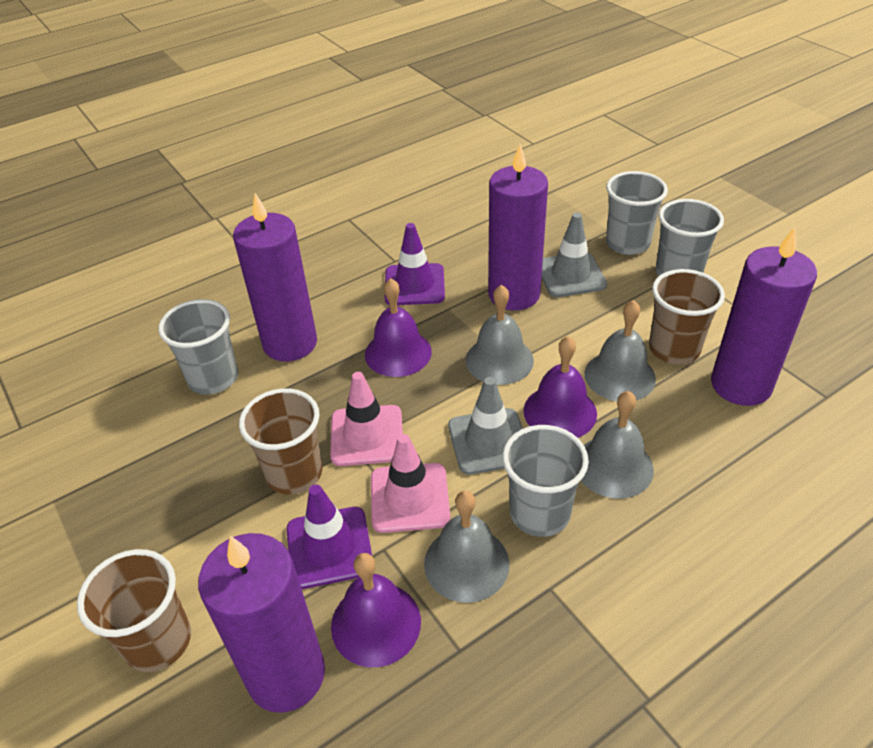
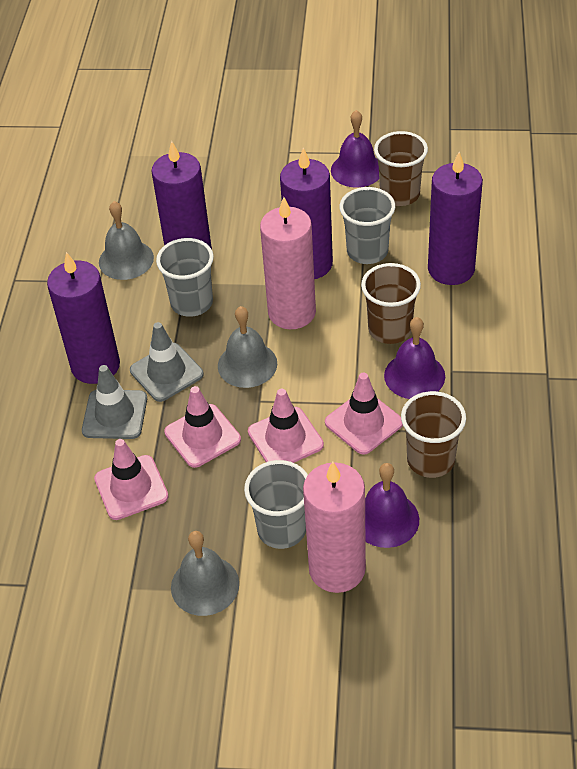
grey bell: [424,491,510,603] [466,285,534,385] [581,391,654,498] [584,300,656,401] = 4 -> [99,201,154,280] [171,531,239,616] [218,306,277,388] = 3
grey cup: [158,299,238,395] [502,425,589,537] [606,171,668,255] [655,199,724,276] = 4 -> [156,238,214,317] [244,460,308,549] [339,187,395,264] = 3
pink candle: none = 0 -> [260,197,316,329] [303,462,366,593] = 2
pink traffic cone: [330,372,403,466] [371,434,450,533] = 2 -> [94,439,169,520] [164,386,241,468] [248,389,324,463] [325,372,403,455] = 4
purple traffic cone: [287,484,372,589] [385,223,445,305] = 2 -> none = 0

